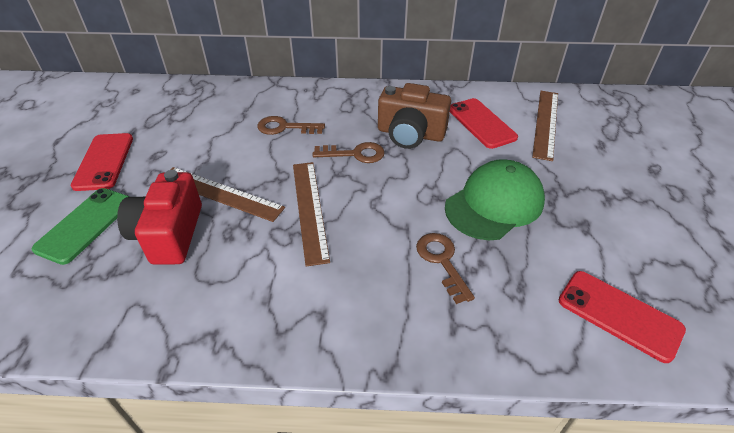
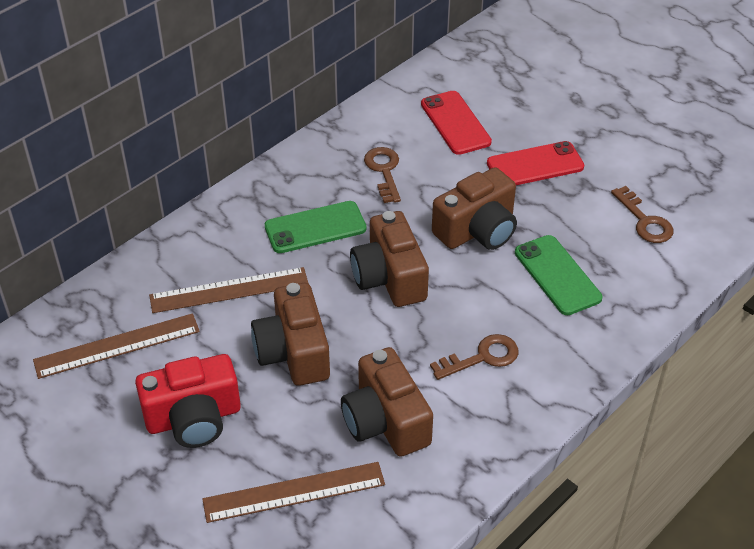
brown camera: [378,83,451,149] = 1 -> [251,283,330,386] [341,347,433,457] [350,211,429,307] [432,167,517,250] = 4
green cap: [445,159,545,240] = 1 -> none = 0
green phone: [31,188,130,265] = 1 -> [265,201,366,253] [515,235,602,315] = 2
red phone: [71,133,133,191] [450,98,518,149] [559,271,686,363] = 3 -> [421,91,492,155] [487,141,584,185] = 2

